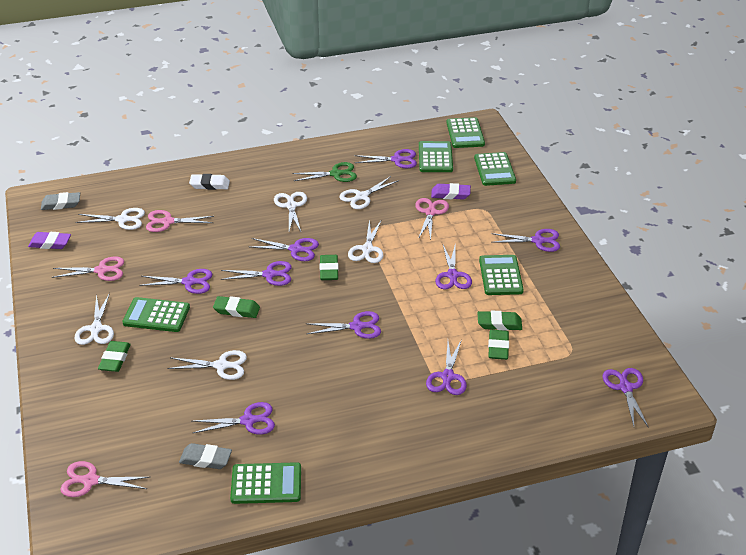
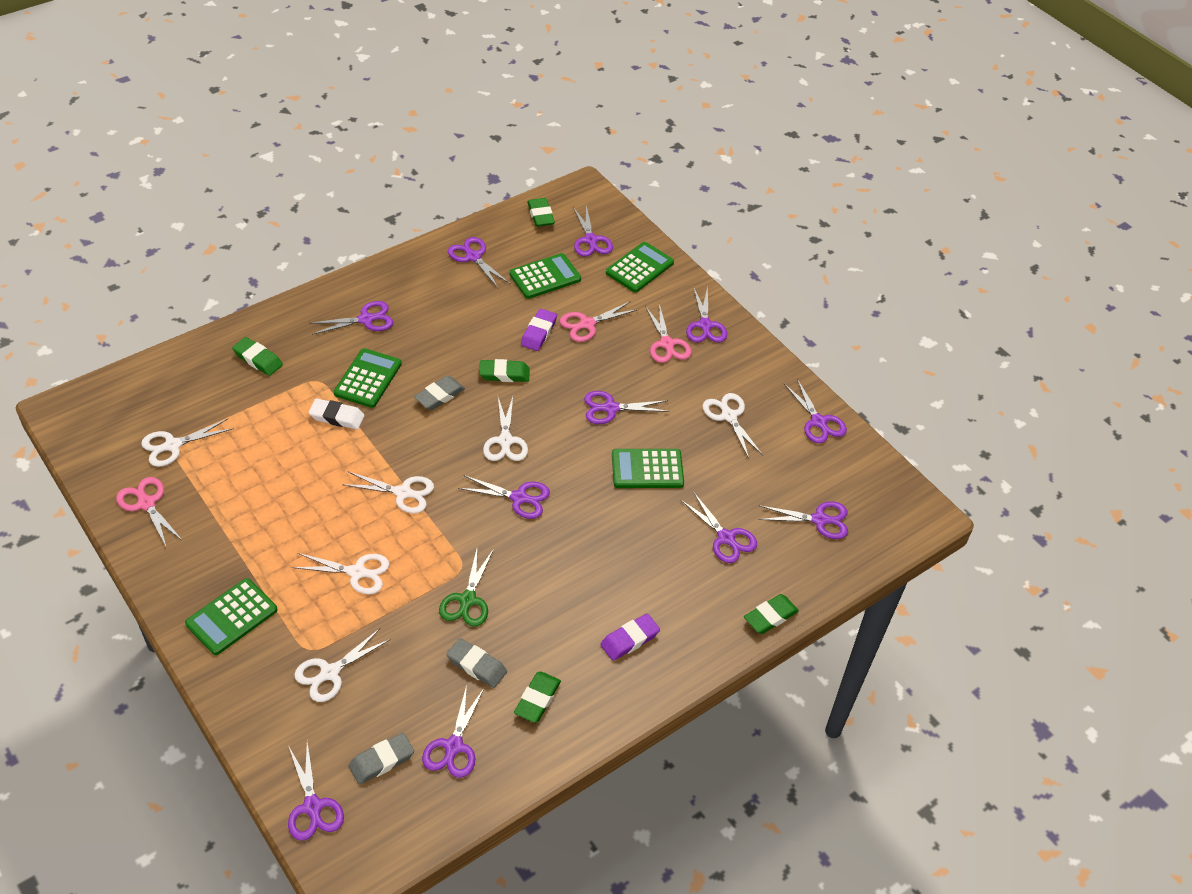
green calculator: [122,297,190,332] [230,462,301,504] [419,141,453,172] [447,117,485,148] [474,152,516,186] [479,255,524,295] = 6 -> [185,578,278,655] [334,348,402,408] [509,253,581,299] [606,242,674,293] [612,449,684,488] = 5
grey eraser: [41,192,80,210] [179,443,232,469] = 2 -> [349,733,414,784] [414,376,465,410] [446,638,507,688] = 3
pink scissors: [52,256,124,281] [60,461,150,497] [146,210,214,232] [415,198,449,240] = 4 -> [116,477,183,548] [560,301,639,342] [645,304,692,363] = 3
purple scissors: [139,269,212,294] [192,402,275,435] [220,261,292,286] [251,238,319,261] [305,311,381,339] [354,149,417,168] [426,339,467,395] [435,245,472,289] [491,229,560,252] [602,368,649,428] = 10 -> [288,742,344,841] [309,301,393,335] [422,685,484,778] [448,237,510,288] [458,475,550,519] [573,205,613,257] [584,391,670,424] [681,492,757,563] [686,286,727,342] [759,501,848,539] [784,379,847,443] = 11

